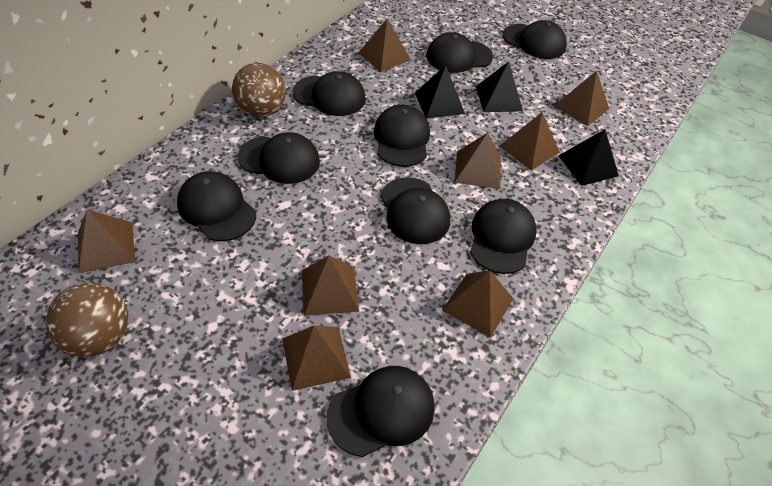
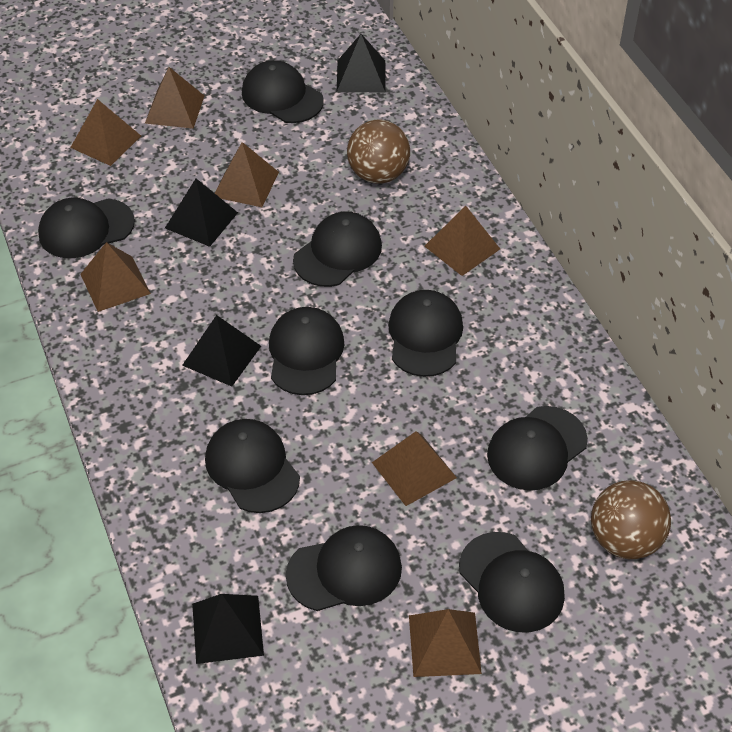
black pyramid: [415,65,465,119] [476,61,523,112] [558,129,619,186] = 3 -> [165,179,238,247] [182,315,261,387] [192,594,264,664] [337,34,385,92] = 4
brown pyramid: [78,209,135,274] [282,325,351,391] [302,255,359,316] [358,19,411,72] [442,270,514,337] [455,133,501,189] [500,112,559,171] [554,71,609,126] = 8 -> [70,99,141,166] [81,242,151,312] [145,67,204,129] [215,142,279,207] [372,431,457,506] [409,609,482,677] [424,206,500,276] = 7

